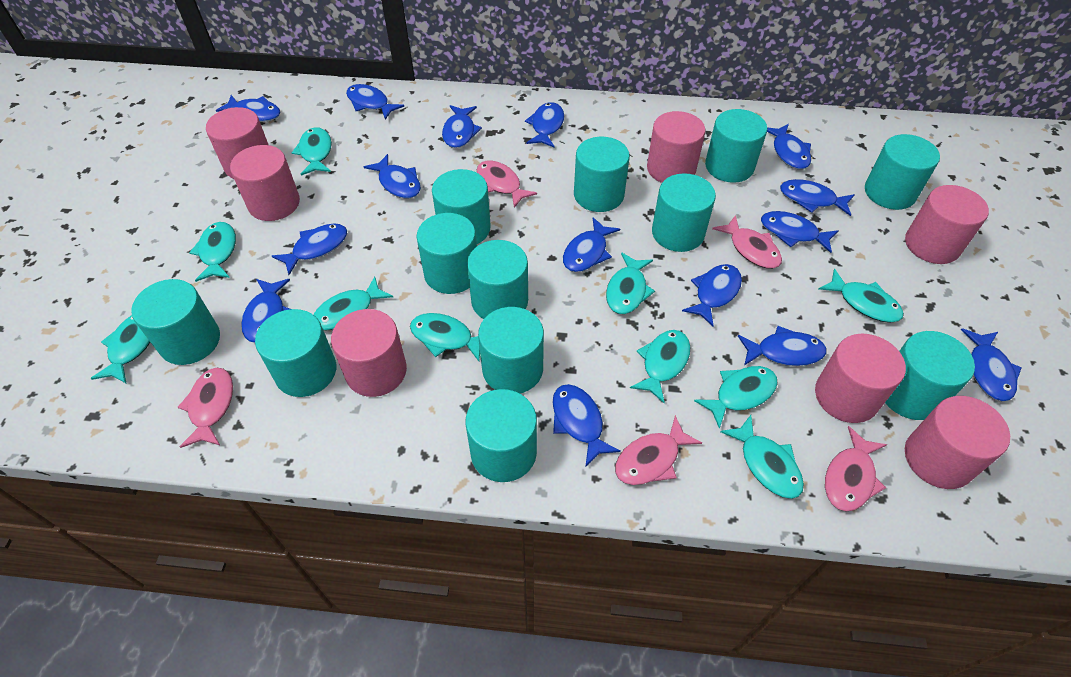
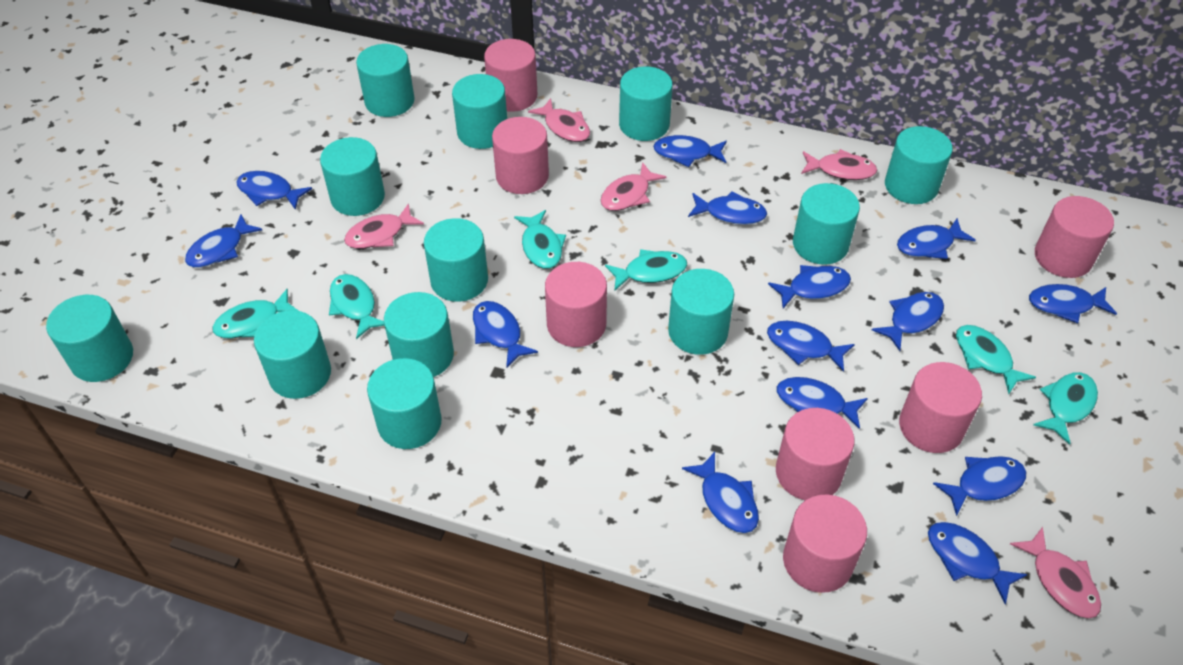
blue fish: [216,95,280,122] [241,279,290,343] [272,224,347,275] [346,84,404,120] [364,154,421,198] [442,105,482,148] [525,102,564,147] [553,384,621,467] [563,217,620,272] [682,264,742,326] [738,326,827,366] [761,211,838,253] [767,124,811,169] [780,179,855,216] [961,329,1022,401] = 15 -> [185,214,262,268] [236,171,312,210] [473,301,538,368] [653,135,727,167] [682,452,759,533] [688,191,767,225] [767,321,855,372] [768,265,851,309] [777,377,868,429] [872,292,944,351] [897,218,976,259] [928,522,1028,604] [933,456,1026,516] [1029,284,1117,323] = 14
turquoise fish: [90,315,150,384] [189,222,236,282] [292,127,332,175] [313,276,393,330] [410,313,480,361] [606,252,655,314] [630,330,691,403] [694,366,778,429] [720,415,804,499] [819,269,904,323] = 10 -> [212,289,299,338] [329,274,385,339] [514,210,566,269] [605,249,687,290] [956,325,1036,394] [1033,372,1098,445] = 6

